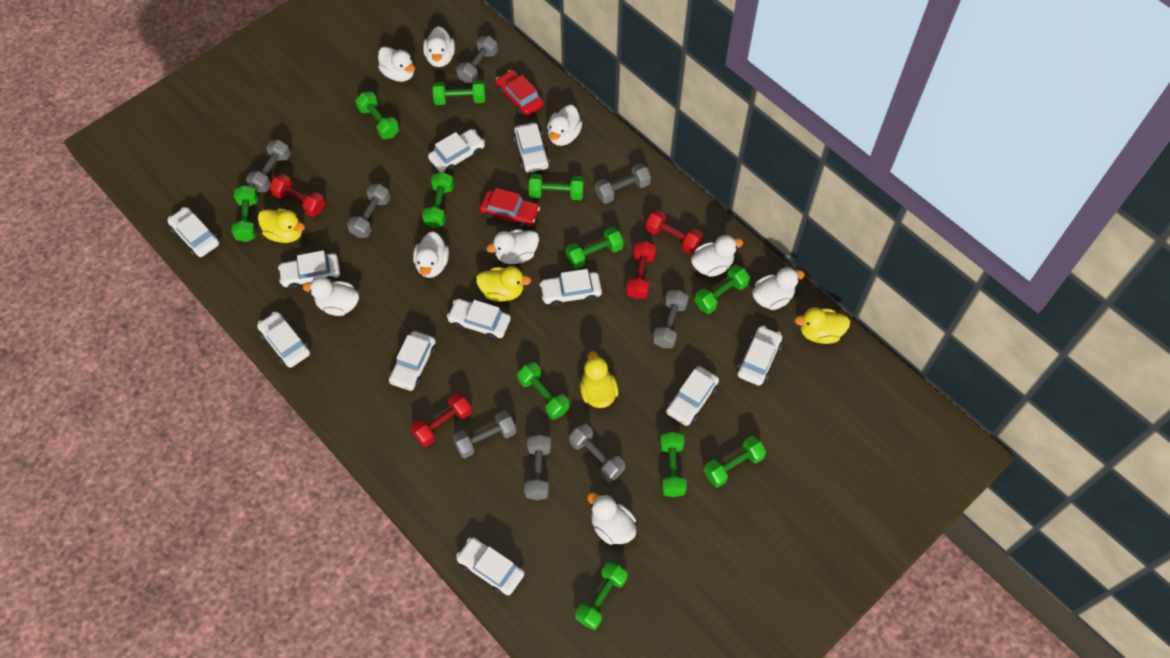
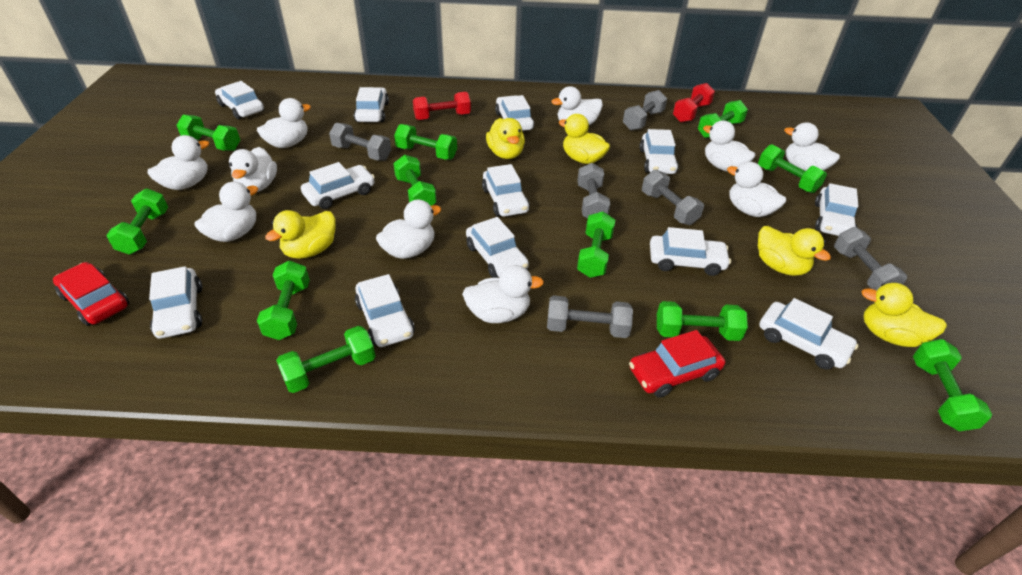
grey dumbbell: [246,140,291,192] [347,184,390,238] [453,410,517,458] [457,36,498,83] [524,434,551,500] [569,424,625,482] [595,163,651,204] [653,290,689,348] = 8 -> [329,123,391,161] [547,295,633,338] [577,163,610,218] [623,90,667,131] [642,170,704,225] [834,227,907,290] = 6
red dumbbell: [270,174,325,217] [411,393,472,447] [626,241,656,299] [645,210,703,254] = 4 -> [413,92,471,120] [673,83,715,122] = 2
white car: [167,207,219,257] [257,312,310,368] [278,250,340,290] [389,331,436,391] [428,129,485,173] [447,299,511,340] [456,537,524,595] [513,123,550,173] [540,269,602,307] [666,366,719,426] [737,326,782,386] = 11 -> [149,266,202,339] [215,81,264,119] [301,162,375,209] [354,87,389,122] [355,274,415,347] [466,217,529,278] [482,164,530,217] [495,95,534,131] [639,129,679,174] [650,227,731,276] [759,298,858,370] [815,183,858,236] = 12
white duck: [302,277,359,316] [378,46,415,82] [413,232,449,278] [423,26,455,67] [486,229,539,264] [547,105,582,146] [587,492,636,545] [691,235,743,277] [752,267,805,310] = 9 -> [147,135,209,190] [195,182,258,242] [229,147,277,192] [257,98,311,148] [376,199,441,259] [462,265,544,323] [551,86,603,125] [703,121,755,172] [727,162,786,217] [784,122,840,171] = 10
yellow duck: [258,208,305,243] [476,266,531,302] [580,351,618,408] [794,307,850,344] = 4 -> [265,210,335,259] [486,118,525,159] [559,114,610,164] [758,226,831,276] [861,283,947,347] = 5

